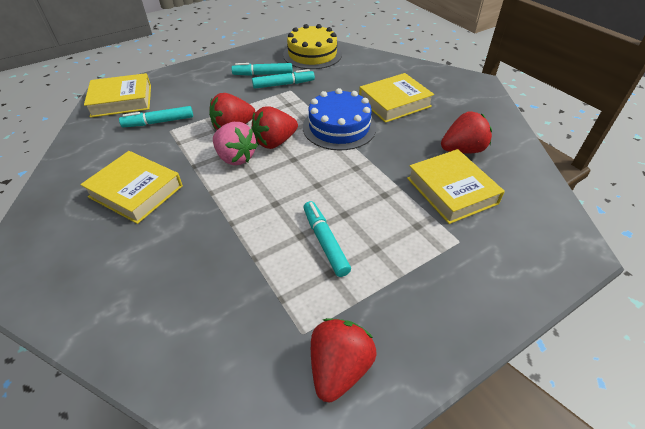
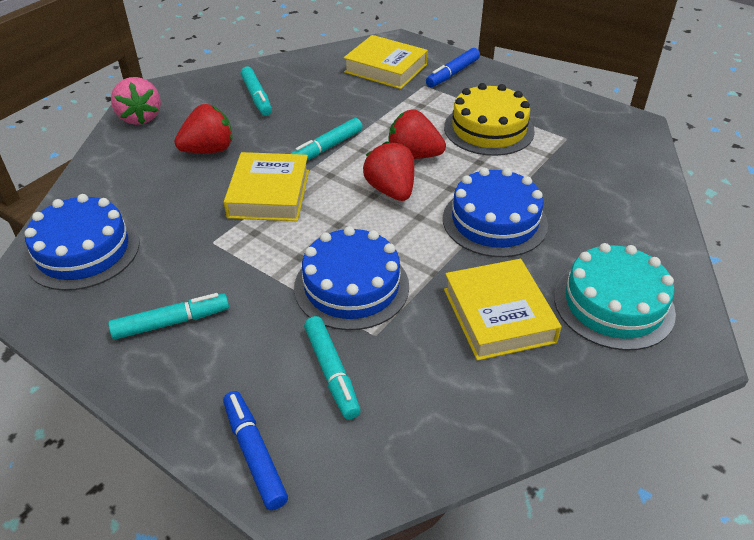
blue cake: [303,88,377,150] = 1 -> [24,194,140,291] [294,226,409,330] [443,168,548,257] = 3
blue marker: none = 0 -> [223,391,288,510] [426,48,480,87] = 2
red strawberry: [209,93,255,130] [251,106,298,149] [311,318,376,402] [441,111,492,153] = 4 -> [174,104,232,153] [363,142,414,201] [388,109,446,159] = 3
turquoise cake: none = 0 -> [554,243,676,350] = 1
yellow book: [80,151,183,224] [84,73,151,118] [359,73,434,123] [407,149,505,224] = 4 -> [224,152,309,221] [344,35,428,89] [444,259,562,361] = 3

